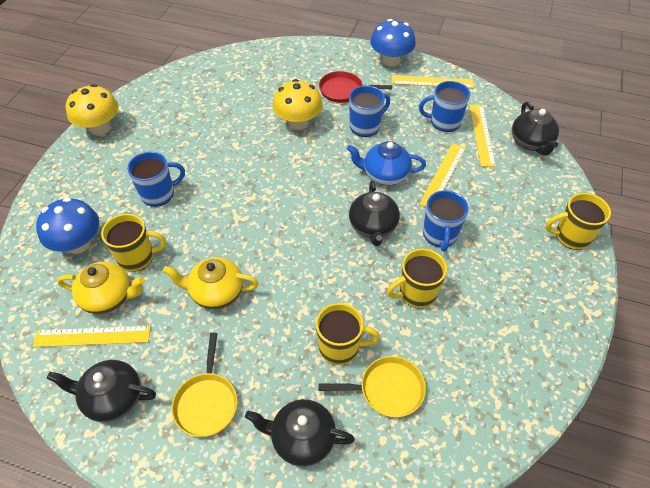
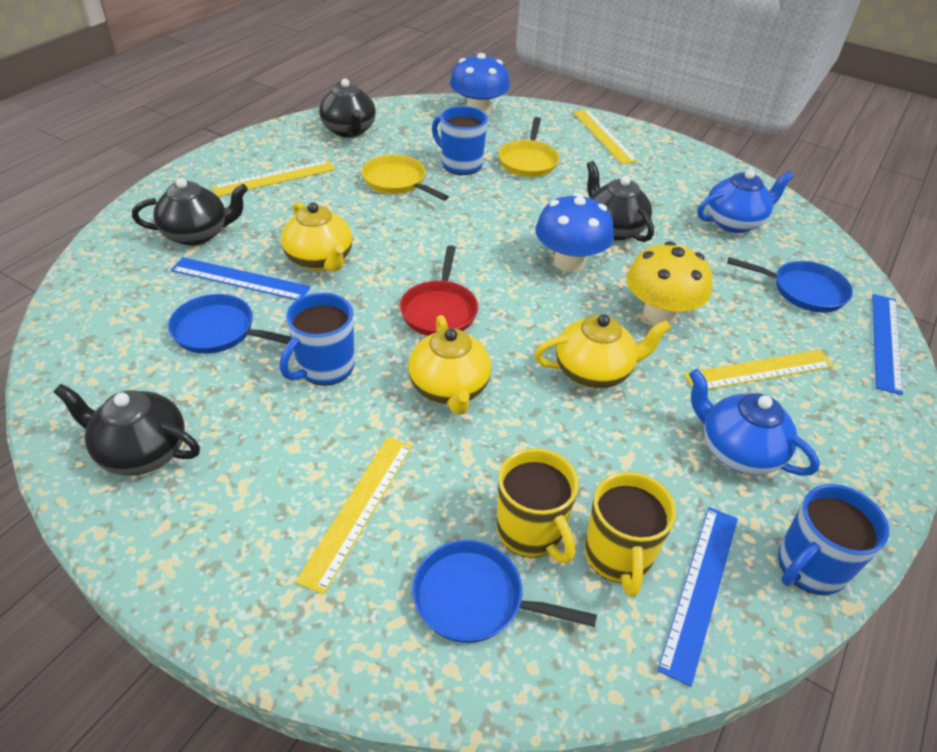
blue mug: [127,152,185,207] [349,86,390,137] [419,81,470,132] [423,190,469,251] = 4 -> [280,292,355,386] [432,106,488,175] [778,484,889,595] = 3
blue pan: none = 0 -> [168,294,291,354] [412,540,597,643] [727,257,853,313] = 3
blue ruler: none = 0 -> [171,257,311,300] [657,507,738,687] [872,294,903,395] = 3
blue teapot: [347,141,426,185] = 1 -> [689,369,820,476] [697,169,794,233] = 2
yellow mug: [101,214,166,272] [316,303,380,365] [387,248,447,308] [546,193,611,250] = 4 -> [497,448,579,563] [585,472,676,597] = 2
yellow mushroom: [66,84,118,135] [273,79,323,130] = 2 -> [627,241,712,325] = 1
yellow teapot: [57,262,145,314] [163,257,259,309] = 2 -> [281,201,352,272] [408,315,492,415] [534,314,671,389] = 3

